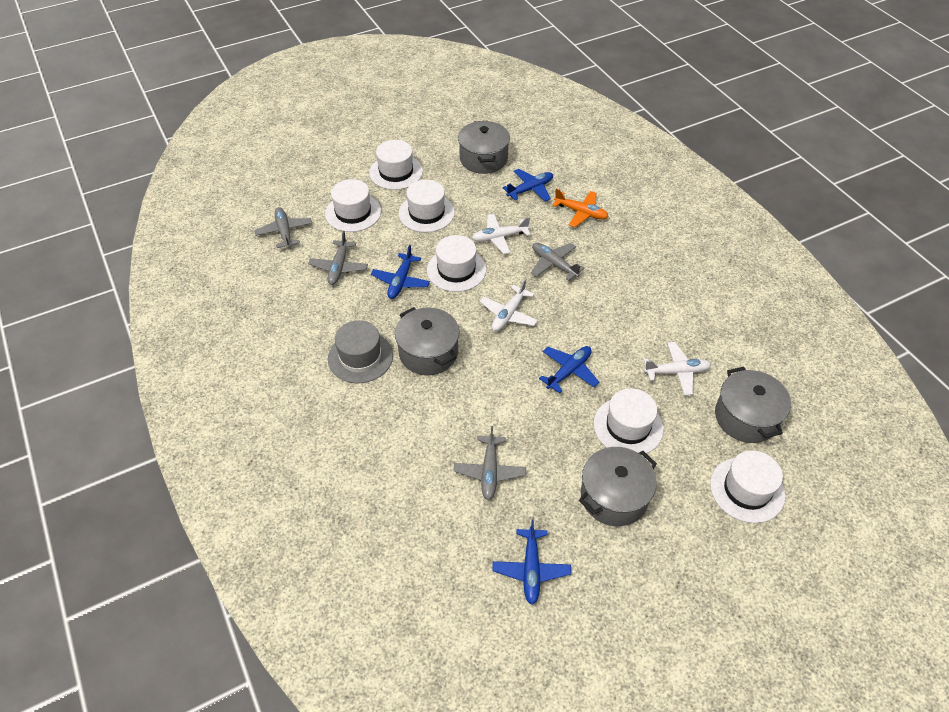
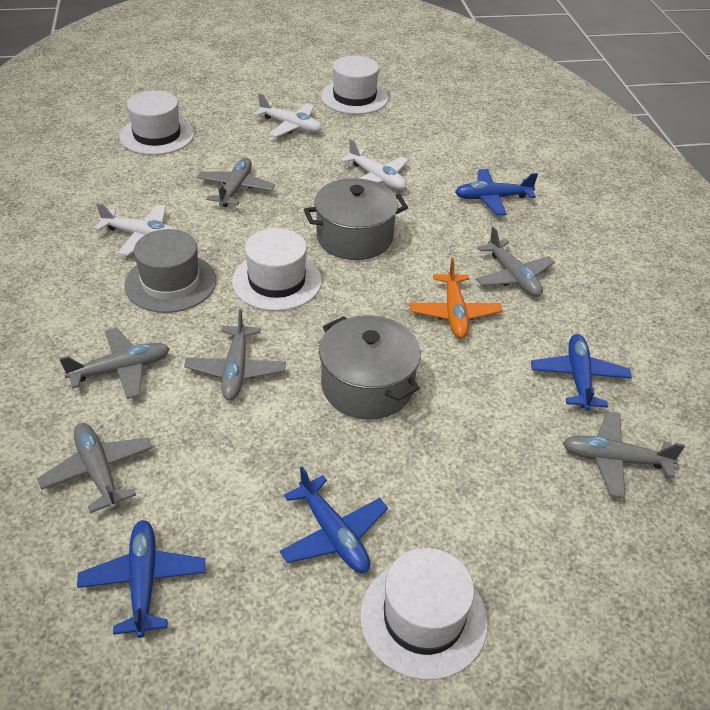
grey plane: [254,207,312,248] [308,231,368,285] [453,426,526,500] [531,243,585,281] = 4 -> [37,423,152,513] [59,328,170,399] [184,309,286,400] [197,158,275,207] [476,226,555,297] [563,411,685,498] = 6
grey pot: [395,307,460,375] [458,121,510,174] [579,447,657,526] [715,367,791,443] = 4 -> [304,178,408,260] [319,315,421,420] = 2
white hat: [325,179,381,232] [369,140,423,190] [399,180,455,233] [427,235,486,292] [593,388,663,454] [710,450,785,523] = 6 -> [120,90,194,155] [232,228,322,311] [321,55,389,114] [360,548,488,680] = 4

